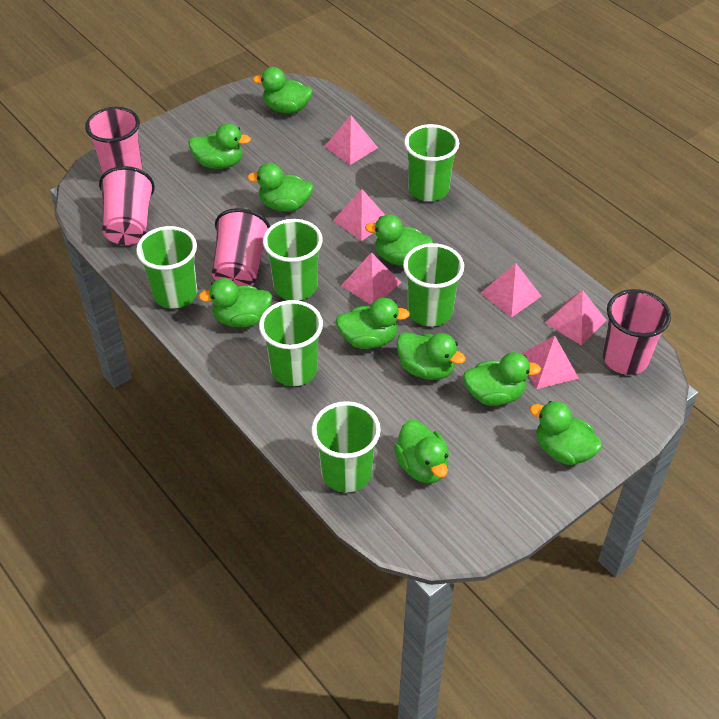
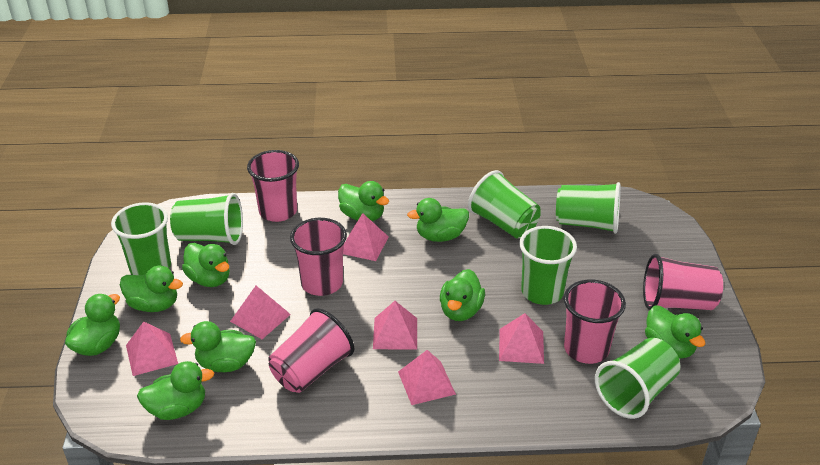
green duck: [188,123,251,169] [198,278,272,327] [247,163,314,212] [253,67,313,114] [336,298,410,349] [365,215,433,266] [394,420,449,484] [396,332,465,380] [463,352,541,406] [530,401,602,465] = 10 -> [65,294,120,356] [120,265,183,312] [137,361,214,420] [180,321,256,372] [182,243,230,287] [338,181,389,221] [407,198,469,242] [440,269,485,321] [645,306,705,359] = 9
pink cup: [85,107,142,174] [99,166,155,245] [212,208,270,286] [603,289,671,375] = 4 -> [247,150,299,222] [268,308,354,393] [290,218,347,296] [564,280,626,364] [643,254,723,310] = 5

